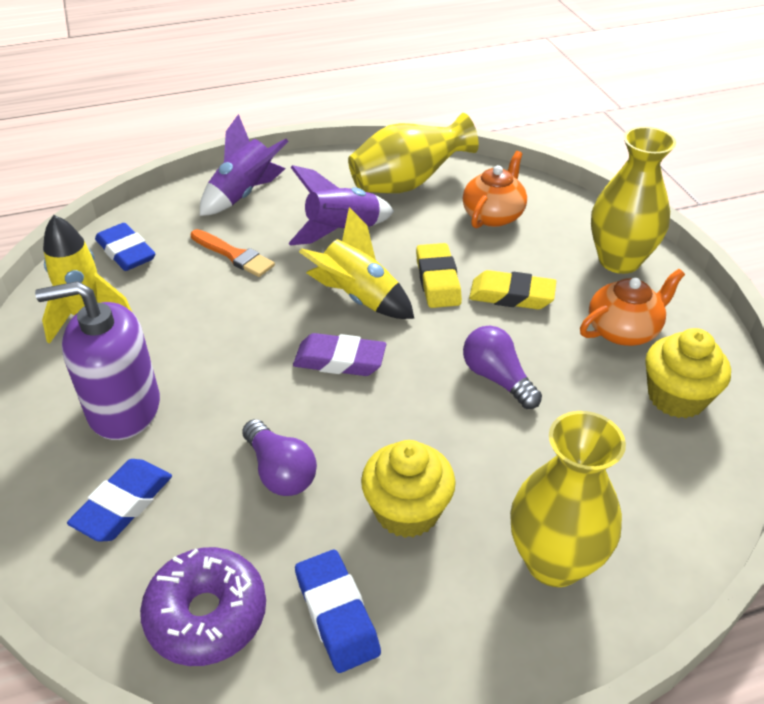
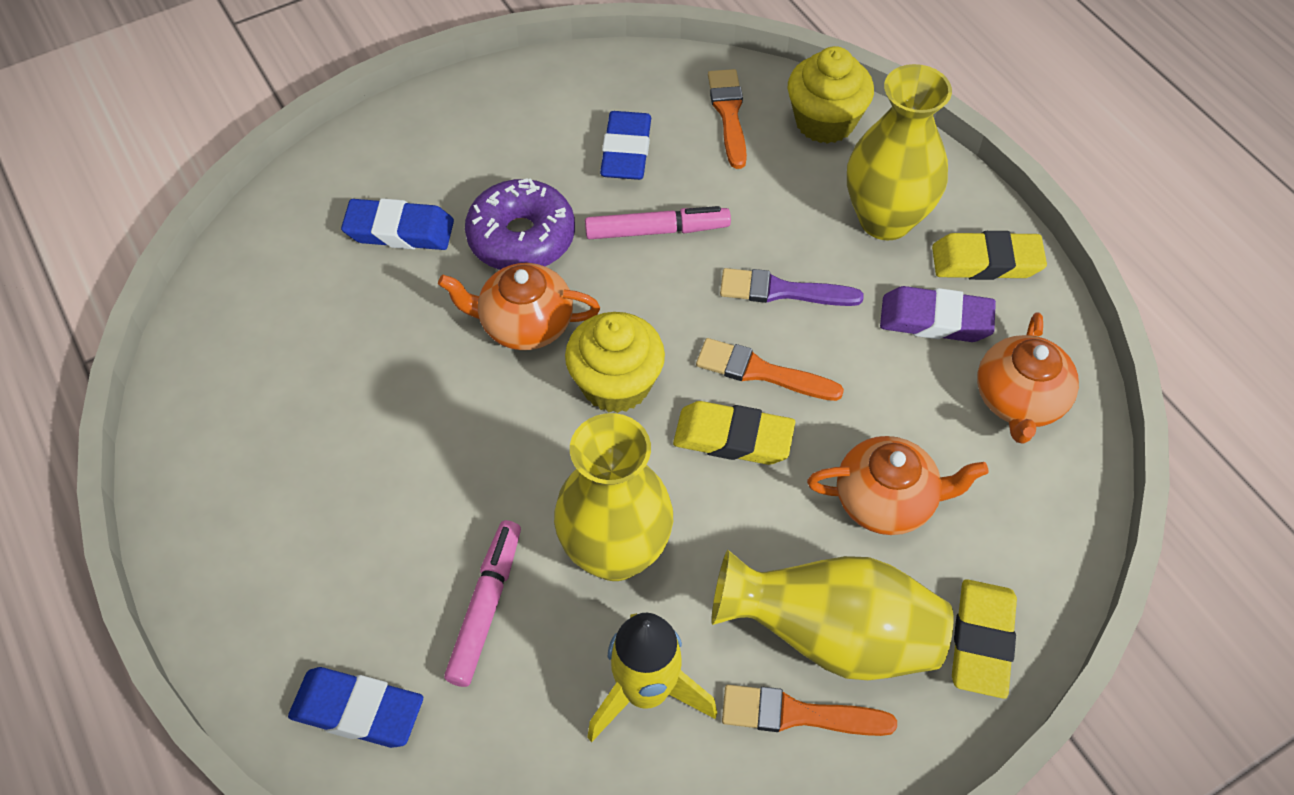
orange brush: [191,229,275,277] = 1 -> [696,338,844,401] [708,69,747,169] [722,685,897,736] = 3
orange teapot: [463,151,527,228] [580,269,685,346] = 2 -> [438,263,600,350] [807,436,989,535] [977,312,1079,444] = 3
pink marker: none = 0 -> [444,520,521,687] [585,206,731,239] = 2
purple brush: none = 0 -> [720,268,864,306] = 1
purple light bulb: [242,419,317,496] [463,326,542,409] = 2 -> none = 0
purple rocket: [200,114,288,216] [288,165,394,245] = 2 -> none = 0
purple soap dispenser: [35,281,160,440] = 1 -> none = 0
yellow eraser: [416,243,462,308] [469,270,556,310] = 2 -> [673,401,795,465] [932,231,1047,280] [952,579,1017,699] = 3
yellow rocket: [42,215,133,344] [299,207,414,319] = 2 -> [587,613,717,742] = 1

